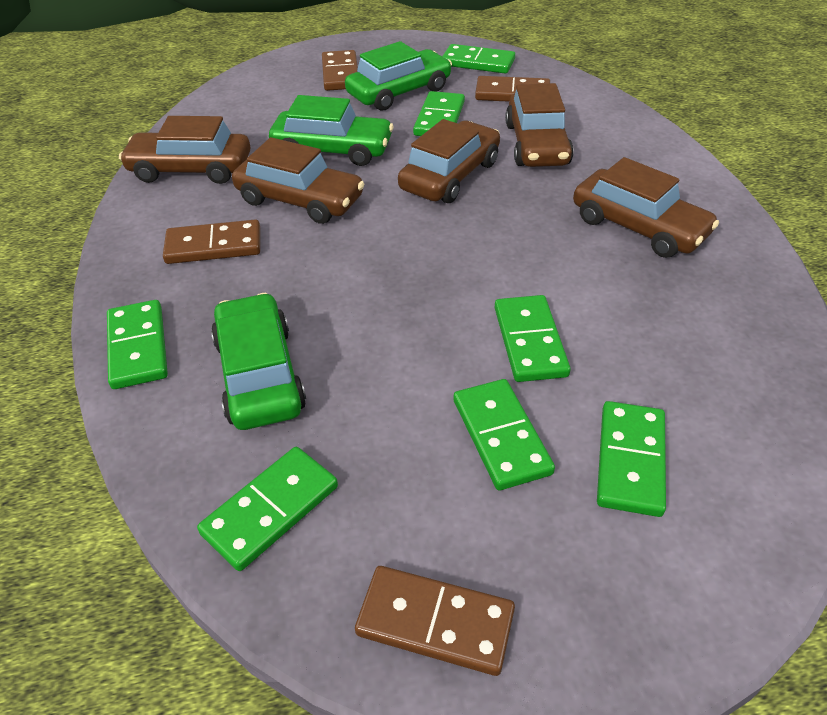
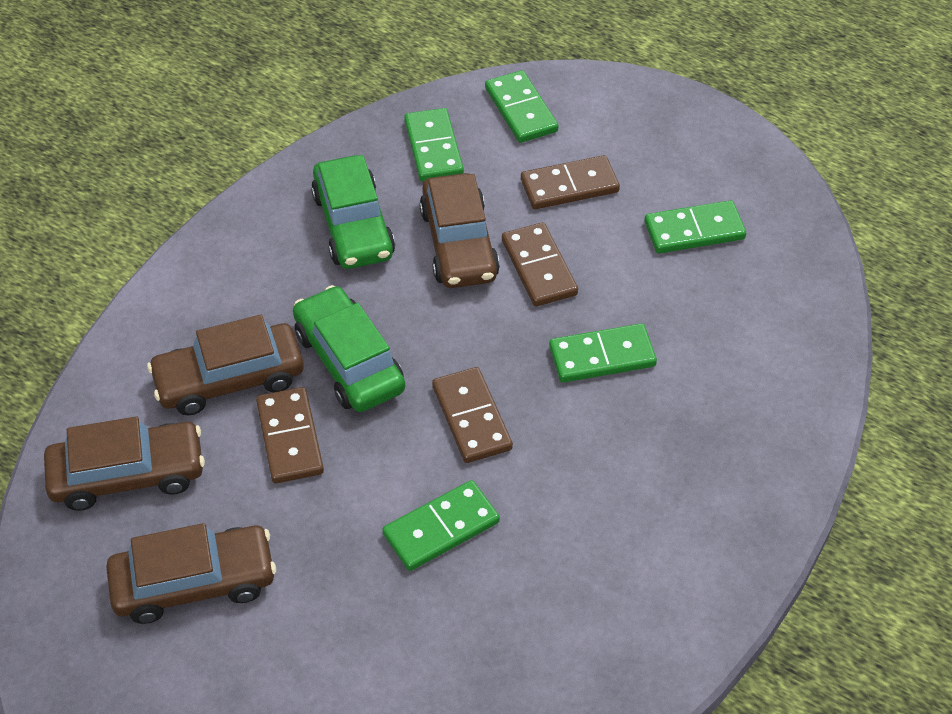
brown car: [119,116,251,184] [232,137,364,224] [398,119,500,203] [505,83,574,167] [573,157,719,258] = 5 -> [44,417,205,511] [106,523,276,624] [147,315,304,416] [419,173,500,288] = 4
green car: [211,293,306,430] [269,95,393,166] [345,41,452,111] = 3 -> [293,285,405,412] [311,155,395,269] = 2
green domino: [107,300,168,389] [197,447,338,571] [413,91,465,136] [442,44,515,74] [454,379,555,490] [495,295,571,382] [597,401,666,517] = 7 -> [382,480,500,571] [404,108,464,182] [485,70,558,143] [549,323,657,383] [644,200,746,253] = 5

